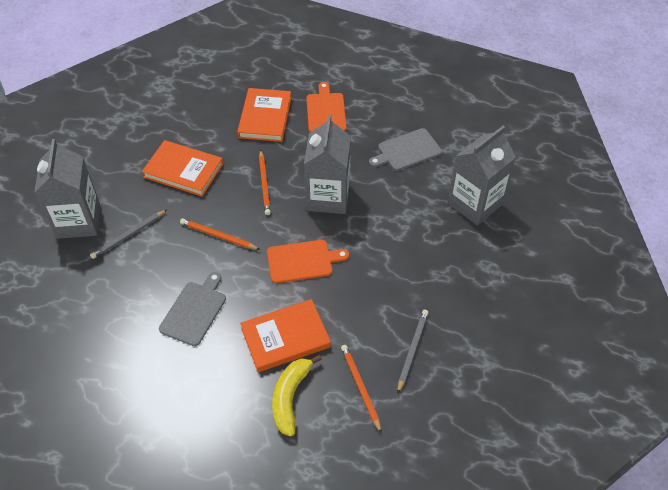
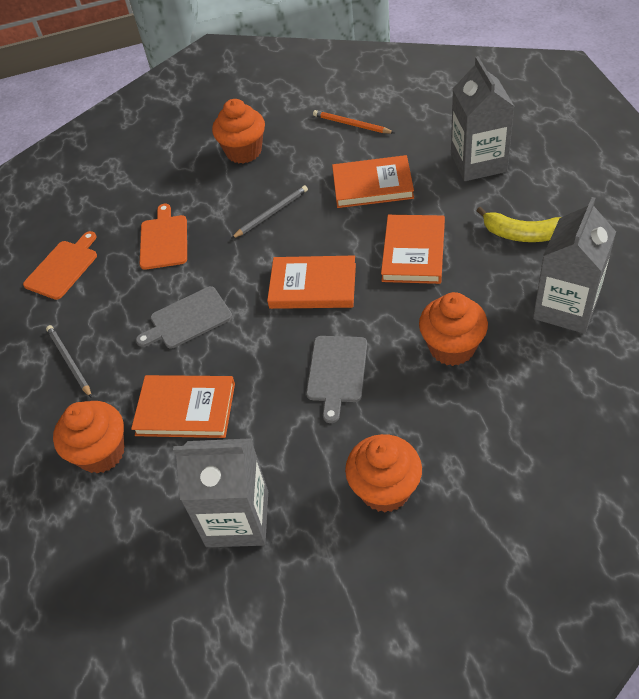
orange book: [142,140,223,197] [237,88,291,142] [240,299,331,372] = 3 -> [131,375,235,438] [267,255,356,309] [332,155,414,208] [381,215,445,284] = 4
orange cupcake: none = 0 -> [53,401,124,474] [212,99,265,164] [345,434,422,513] [419,292,488,366] = 4
orange pencil: [180,218,260,250] [259,150,271,215] [341,345,382,434] = 3 -> [313,110,394,133] = 1

